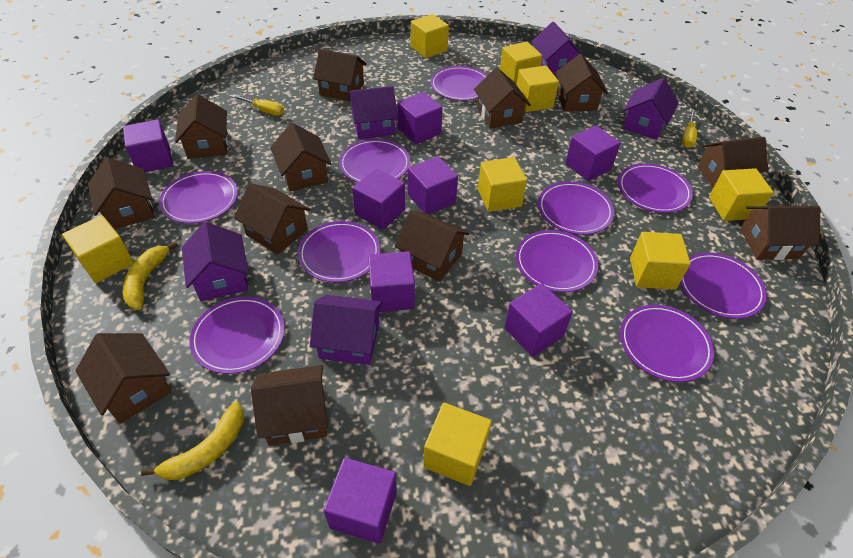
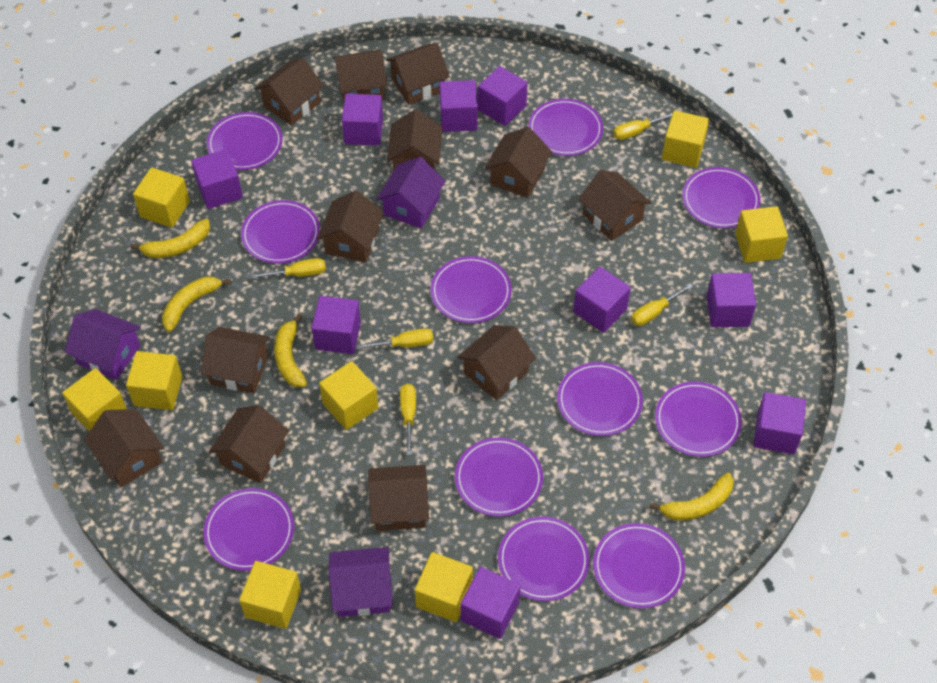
purple cube: [123,119,173,172] [323,458,397,544] [352,168,405,230] [368,251,415,312] [397,92,443,144] [408,156,458,214] [504,283,573,357] [565,126,621,181] = 8 -> [191,149,243,209] [312,296,361,354] [342,94,383,146] [440,80,478,132] [461,567,521,639] [478,66,528,126] [573,267,631,333] [706,273,756,327] [753,392,806,454] = 9
purple house: [182,222,249,302] [310,295,383,365] [348,86,398,139] [531,21,583,76] [622,78,679,140] = 5 -> [65,309,141,380] [329,547,393,617] [376,157,446,229] = 3
purple plate: [159,171,238,223] [189,297,284,374] [298,221,380,282] [339,139,410,183] [430,66,487,101] [516,230,598,292] [538,182,614,235] [618,163,693,213] [620,305,714,382] [680,253,767,319] = 10 -> [203,488,294,571] [207,112,283,170] [241,200,320,264] [431,256,512,323] [455,437,543,517] [498,516,590,601] [528,99,603,156] [557,362,643,436] [593,523,685,608] [655,382,742,457] [682,167,761,228] = 11
yellow banana: [123,241,178,310] [141,402,244,480] = 2 -> [130,219,210,258] [162,276,231,332] [274,314,307,387] [649,473,734,520] = 4
yellow screwdriver: [231,95,284,116] [682,110,697,148] = 2 -> [251,258,326,279] [357,328,433,349] [400,384,416,455] [613,113,673,140] [631,284,693,326] = 5

